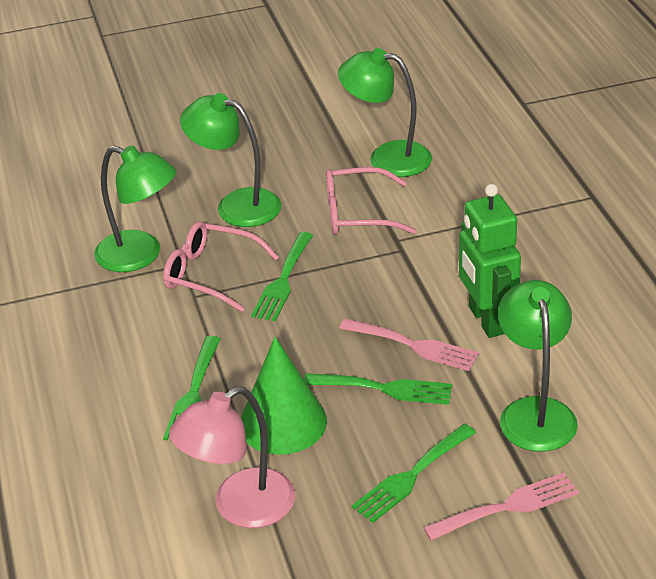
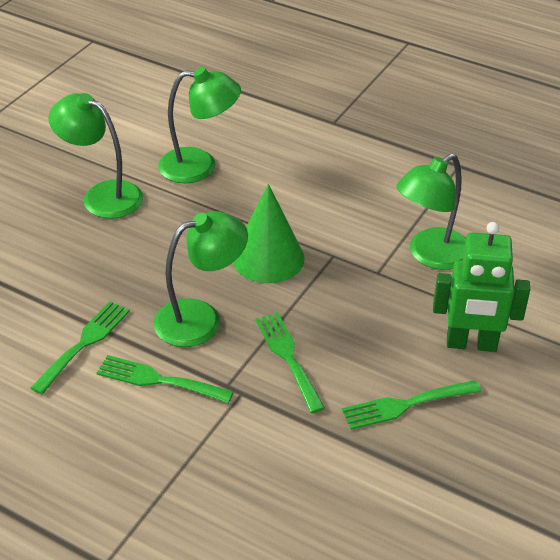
pink fork: [339,318,479,371] [423,473,579,541] = 2 -> none = 0
pink glasses: [163,221,279,312] [326,167,416,235] = 2 -> none = 0
pink lamp: [169,386,295,528] = 1 -> none = 0

